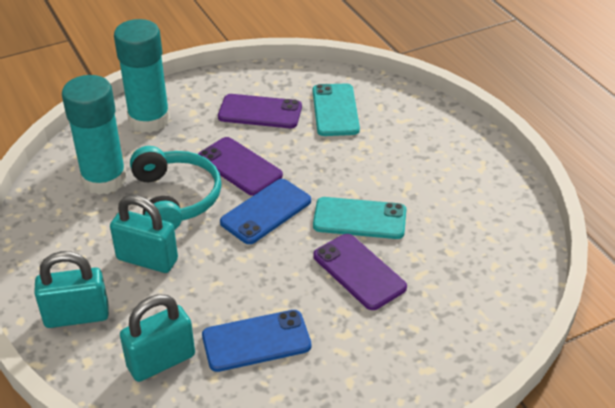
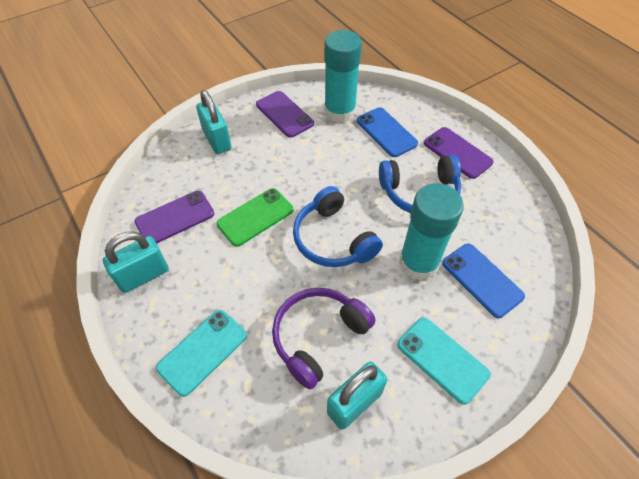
blue headphones: none = 0 -> [293,186,383,267] [379,155,461,213] = 2
green phone: none = 0 -> [216,188,293,247] = 1
purple headphones: none = 0 -> [272,288,376,389] = 1
turquoise headphones: [130,146,222,230] = 1 -> none = 0

